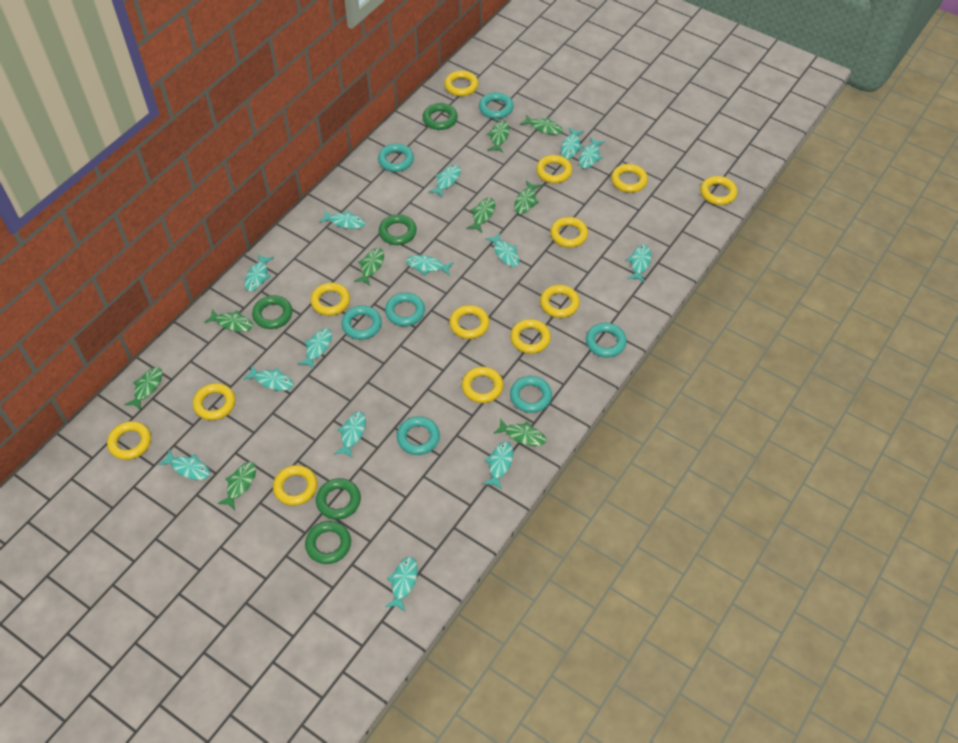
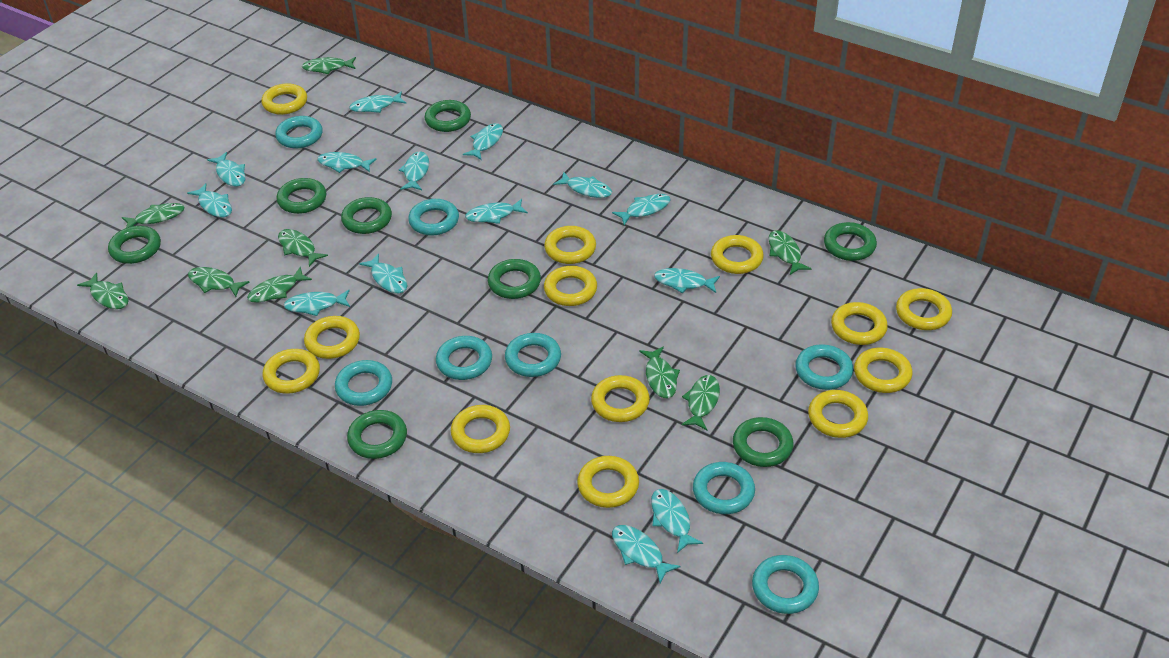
green ring: [252,295,292,329] [305,521,351,564] [316,478,361,520] [379,214,417,245] [423,103,458,130] = 5 -> [108,226,161,264] [277,178,326,214] [341,197,392,234] [347,410,407,459] [424,100,471,132] [488,259,541,299] [733,417,794,467] [824,222,877,261] = 8
turquoise ring: [341,306,382,340] [378,144,414,172] [385,292,425,326] [397,416,440,455] [479,92,514,119] [510,376,552,413] [586,323,627,358] = 7 -> [275,116,323,148] [335,360,392,406] [408,199,459,236] [436,336,492,380] [505,333,561,377] [693,462,755,514] [752,555,819,614] [795,344,853,390] = 8

